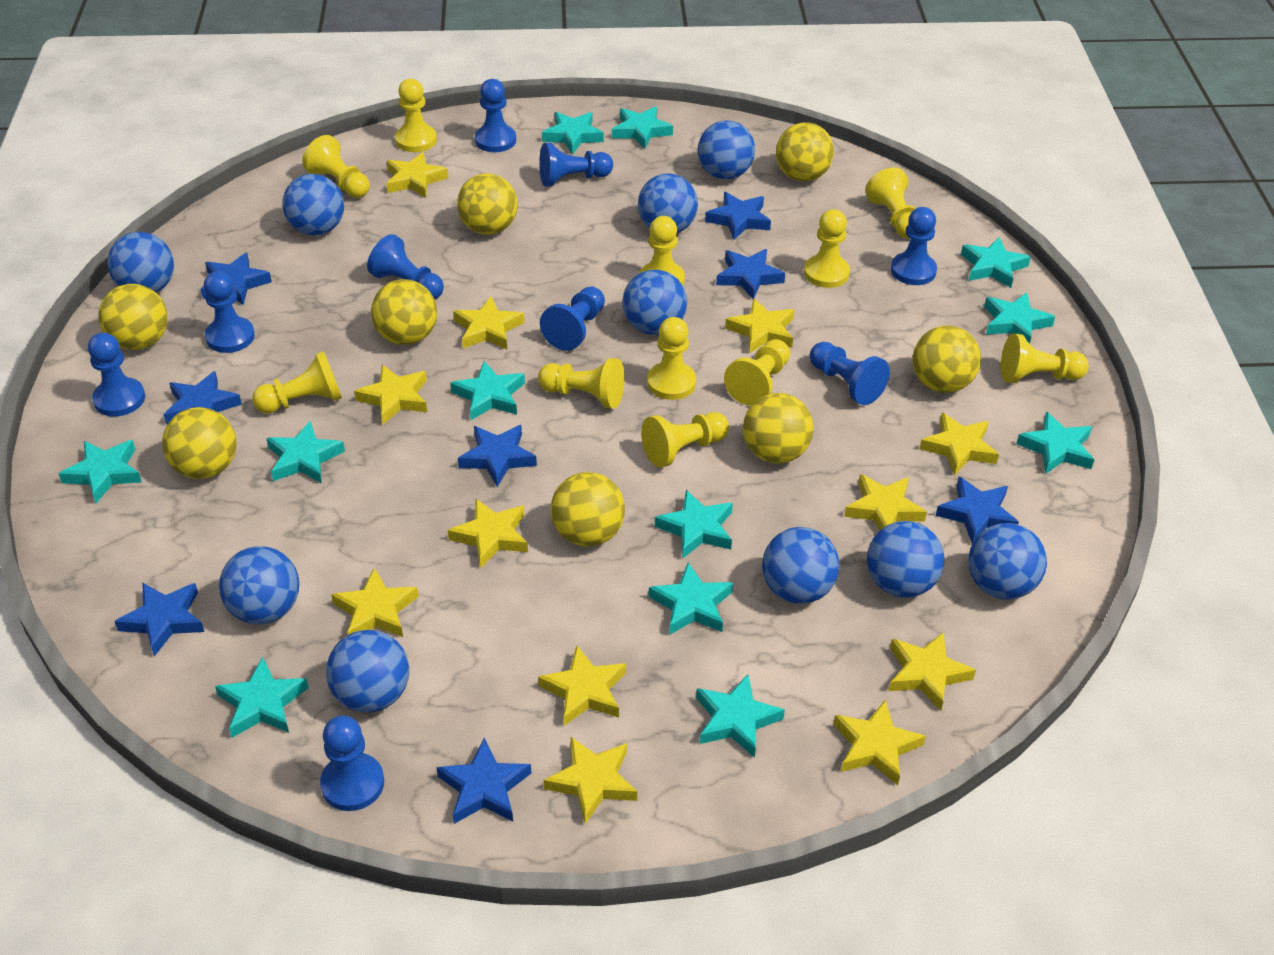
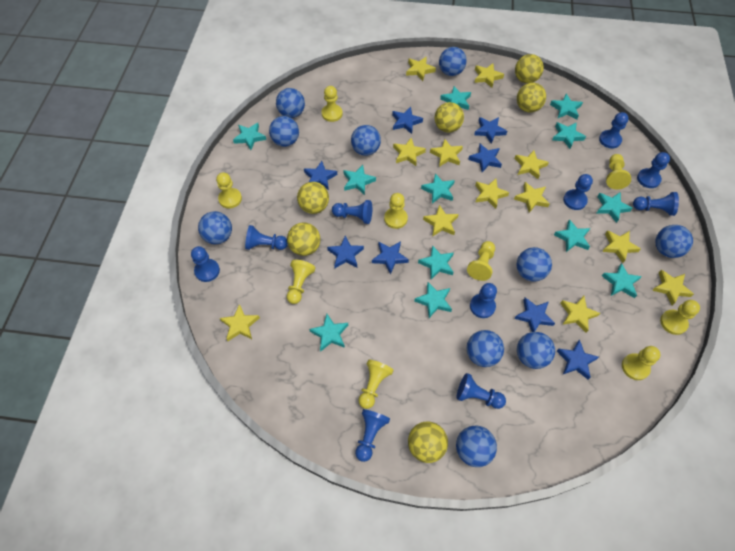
blue pawn: [88,333,145,416] [204,271,255,353] [320,716,384,811] [367,234,444,299] [475,79,516,152] [539,143,613,186] [540,286,605,351] [810,342,890,405] [891,207,937,285] = 9 -> [191,246,220,282] [245,225,288,250] [332,200,372,224] [355,409,390,462] [457,373,506,409] [470,283,497,318] [563,174,593,210] [599,112,629,148] [633,192,679,216] [637,152,670,188] = 10
yellow ball: [98,284,168,350] [162,407,237,479] [371,279,437,345] [457,173,518,235] [551,472,625,546] [743,393,814,464] [776,122,834,181] [913,326,981,393] = 8 -> [287,223,320,256] [297,182,329,214] [408,421,448,463] [435,102,464,133] [515,54,544,83] [517,83,546,112] = 6
yellow pawn: [252,351,342,414] [302,135,370,198] [395,79,437,152] [538,358,625,409] [639,216,685,285] [641,412,729,468] [647,317,696,400] [724,339,790,406] [804,209,850,288] [865,167,915,239] [1001,333,1089,383] = 11 -> [216,173,242,209] [287,260,315,304] [322,86,343,122] [359,359,394,409] [384,193,408,229] [467,241,495,281] [606,154,631,189] [622,346,661,380] [660,300,700,335] = 9

